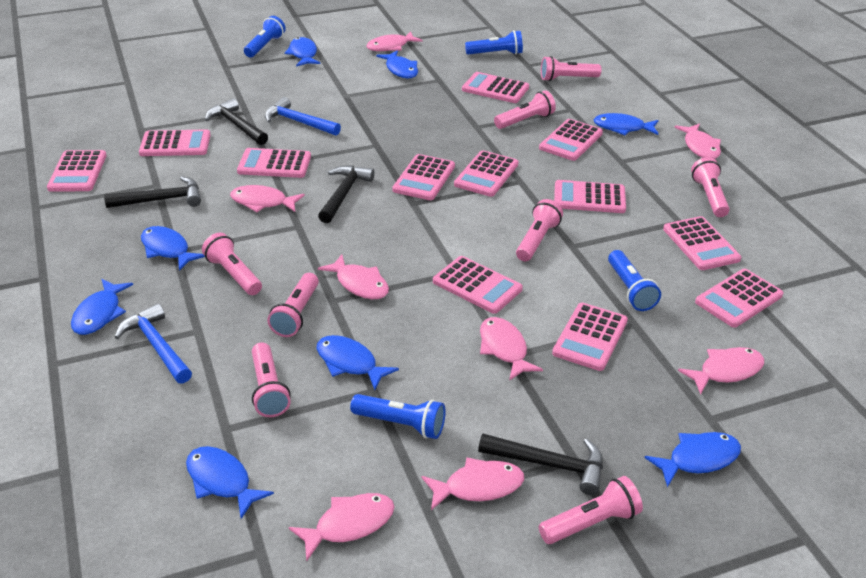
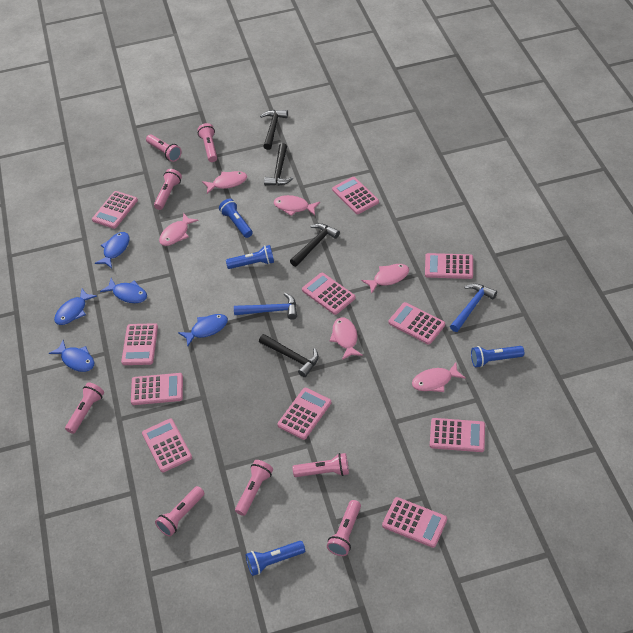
blue fish: [71,279,133,335] [141,226,205,271] [186,446,274,519] [285,37,321,67] [317,335,399,390] [376,50,418,78] [594,113,659,135] [645,432,741,488] = 8 -> [49,340,94,372] [54,289,97,325] [95,232,130,268] [100,278,147,303] [178,314,228,346] = 5
pink calculator: [47,150,107,192] [139,129,211,156] [237,148,311,178] [392,154,455,200] [433,256,523,314] [454,150,519,197] [462,72,529,103] [539,119,603,161] [552,303,628,371] [554,180,626,213] [663,216,741,270] [695,269,783,328] = 12 -> [92,191,138,229] [121,323,158,365] [131,373,183,405] [142,419,192,472] [277,388,331,440] [302,273,355,315] [332,177,379,214] [382,497,447,548] [388,302,445,344] [425,253,473,279] [430,418,485,452] = 11
pink fish: [230,185,305,212] [289,493,395,562] [318,254,389,299] [366,31,423,51] [421,457,524,510] [480,317,543,381] [674,123,721,159] [678,347,764,395] = 8 -> [159,213,198,246] [202,171,247,194] [274,195,320,216] [330,318,363,360] [361,264,409,293] [412,363,466,392] = 6

